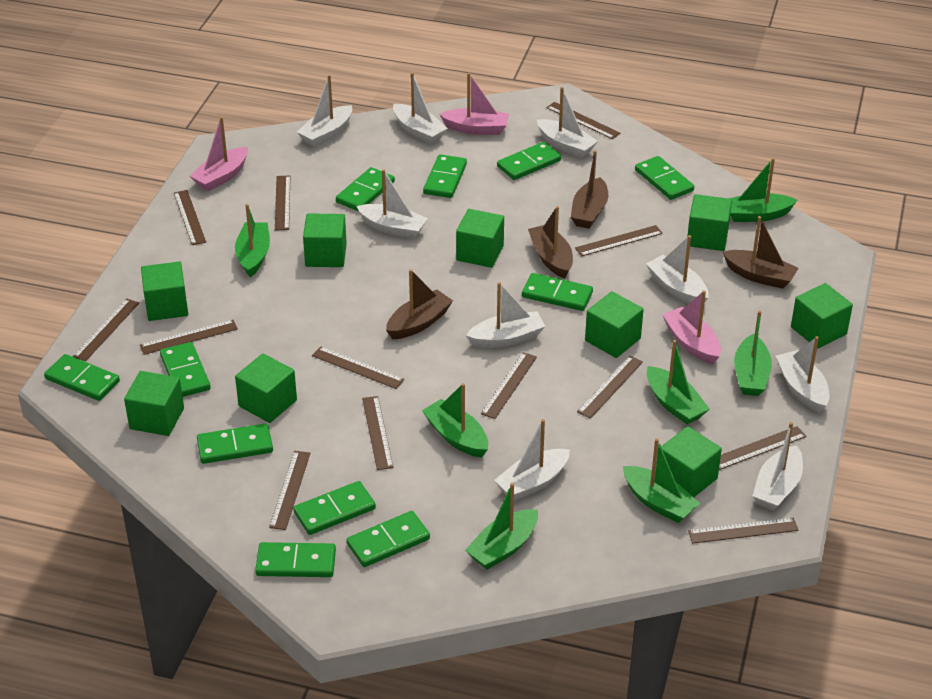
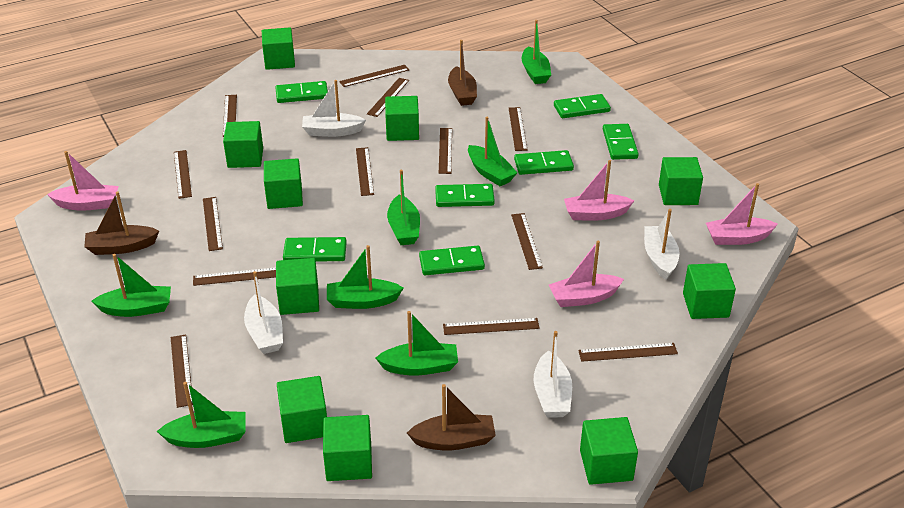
brown boat: [386,269,453,339] [528,206,573,279] [571,150,608,229] [723,216,799,289] = 4 -> [84,192,159,255] [407,384,496,451] [448,40,477,106] = 3
green cube: [124,371,184,436] [141,261,188,321] [235,353,297,423] [303,213,347,267] [456,209,504,268] [585,291,644,358] [661,426,722,497] [687,194,732,251] [791,283,853,349] = 9 -> [223,121,263,168] [262,28,295,70] [264,158,303,209] [276,258,319,315] [277,376,327,443] [323,415,372,481] [385,96,419,141] [580,417,638,485] [659,157,703,205] [683,263,736,319] = 10
green domino: [44,354,120,401] [160,342,211,397] [197,423,273,464] [255,542,336,577] [293,481,376,535] [336,167,395,212] [347,511,430,567] [423,154,467,198] [497,142,561,180] [522,273,593,311] [635,156,694,200] = 11 -> [275,81,328,103] [283,237,347,262] [419,246,485,275] [435,184,495,207] [514,150,574,175] [554,94,611,118] [603,124,639,160] = 7
pink boat: [190,117,248,191] [440,73,509,135] [662,290,721,364] = 3 -> [47,151,119,211] [549,241,624,307] [564,160,634,221] [706,183,778,245] = 4
white boat: [297,75,352,147] [356,169,428,239] [393,72,448,144] [466,282,546,348] [494,419,570,501] [537,87,598,158] [646,235,708,303] [753,422,803,511] [776,336,830,413] = 9 -> [244,271,283,354] [302,80,366,137] [534,331,572,418] [644,209,680,280] = 4

